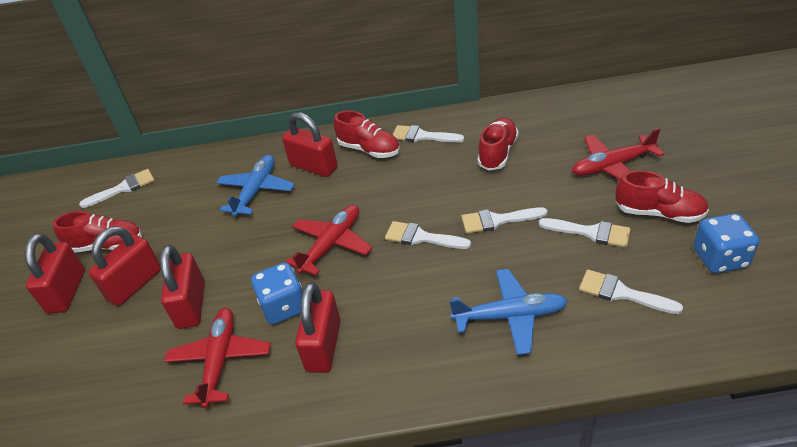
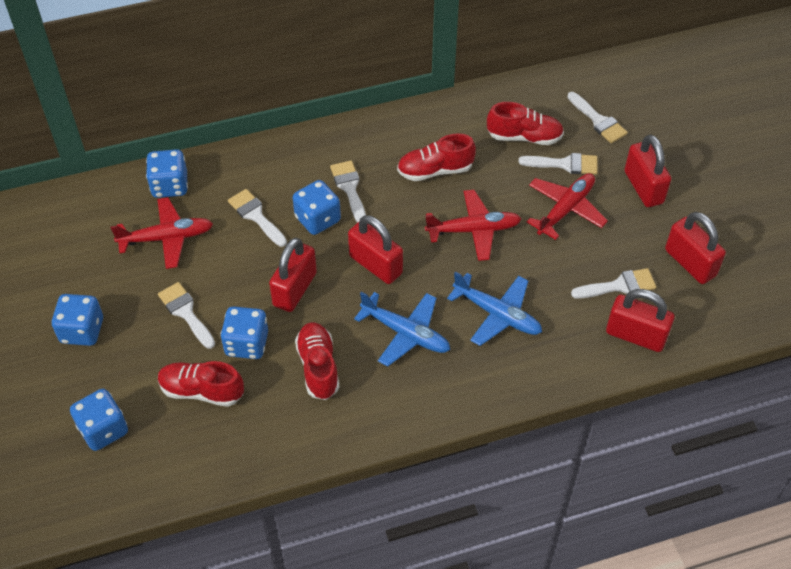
blue dice: [251,262,303,325] [693,213,759,273] = 2 -> [51,294,103,346] [70,389,128,451] [146,149,188,198] [220,306,268,359] [293,180,341,235] = 5

